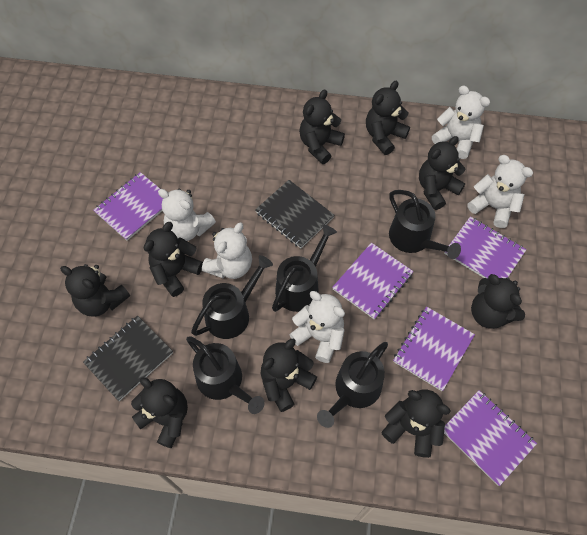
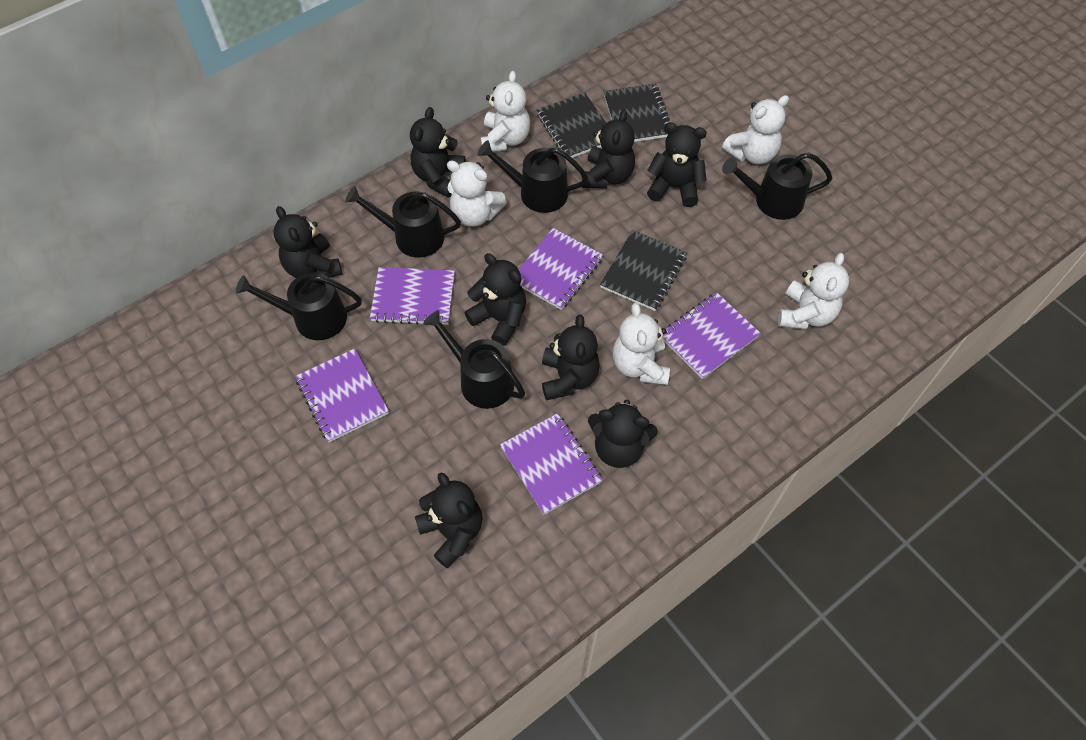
black notebook: [83,315,173,401] [255,180,334,248] = 2 -> [536,92,606,158] [600,230,687,311] [603,83,671,142] = 3
black teddy bear: [60,264,130,317] [131,377,188,448] [144,222,203,297] [261,339,317,412] [299,89,345,164] [366,81,410,155] [381,390,451,458] [419,136,466,210] [471,274,525,329] = 9 -> [273,206,342,278] [410,107,466,198] [415,473,483,568] [465,253,526,346] [542,314,600,400] [582,110,635,188] [588,400,658,468] [647,123,707,207] = 8

